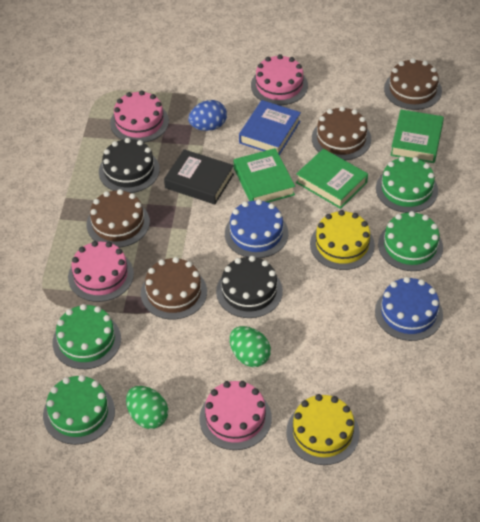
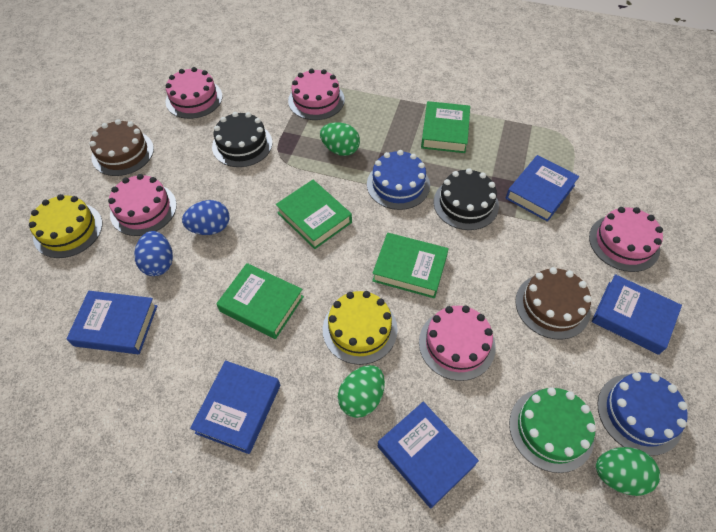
black book: [164,149,234,204] = 1 -> none = 0
blue book: [239,100,301,155] = 1 -> [67,291,157,354] [190,361,280,454] [378,402,479,508] [506,155,579,222] [592,274,682,355] = 5
blue egg: [188,100,227,131] = 1 -> [134,231,173,276] [182,200,229,235] = 2
brown cake: [86,189,150,248] [141,257,207,319] [312,106,371,160] [384,58,442,110] = 4 -> [89,119,154,176] [515,267,592,339] = 2
green book: [234,148,295,203] [296,149,368,209] [390,110,444,163] = 3 -> [216,263,304,339] [276,180,352,249] [372,233,449,298] [421,101,470,153] = 4
green cake: [43,375,115,445] [52,304,121,369] [376,156,438,213] [378,211,443,271] = 4 -> [509,387,596,473] = 1
green egg: [126,386,168,429] [230,326,271,367] = 2 -> [320,122,360,156] [338,365,385,418] [596,447,660,496] = 3
pink cake: [68,241,134,302] [110,90,169,143] [200,381,272,450] [251,54,308,105] = 4 -> [108,174,177,236] [166,67,222,119] [288,69,345,120] [419,306,496,381] [589,207,663,272] = 5

